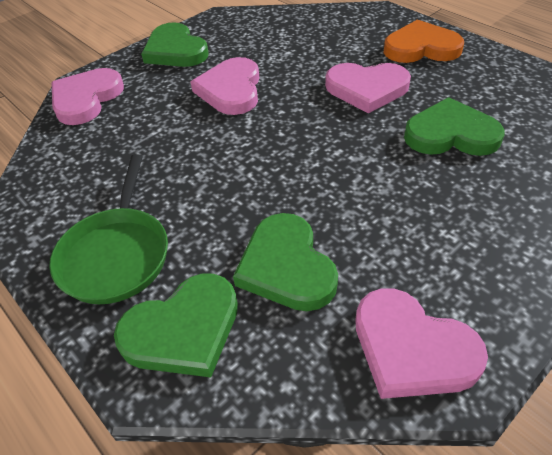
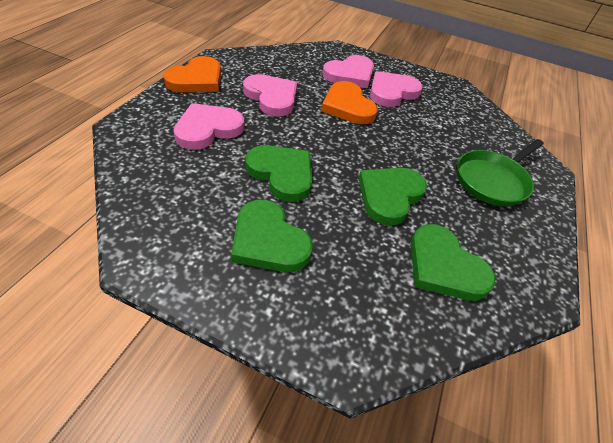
orange heart: [383,20,464,63] = 1 -> [164,56,221,93] [321,81,378,124] = 2

